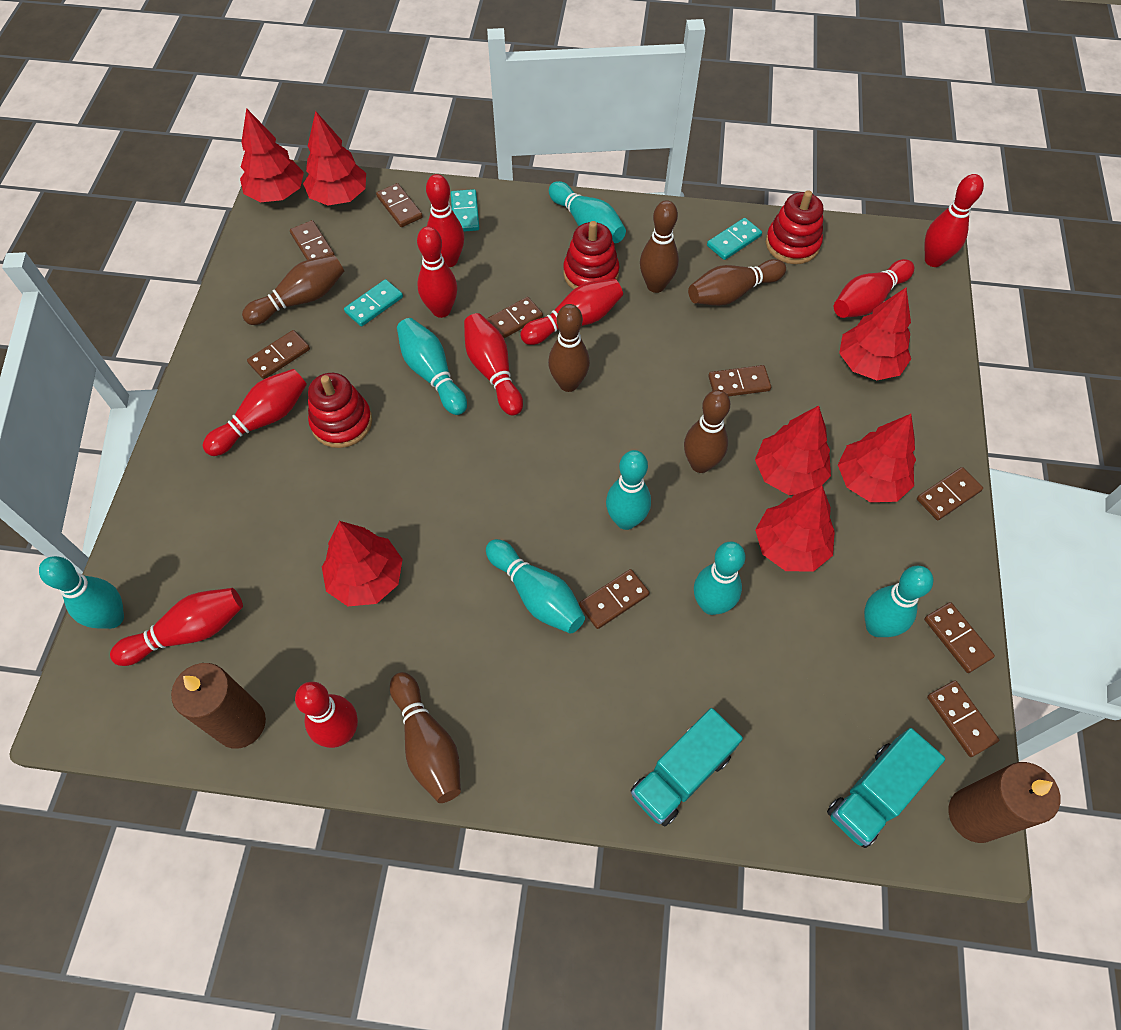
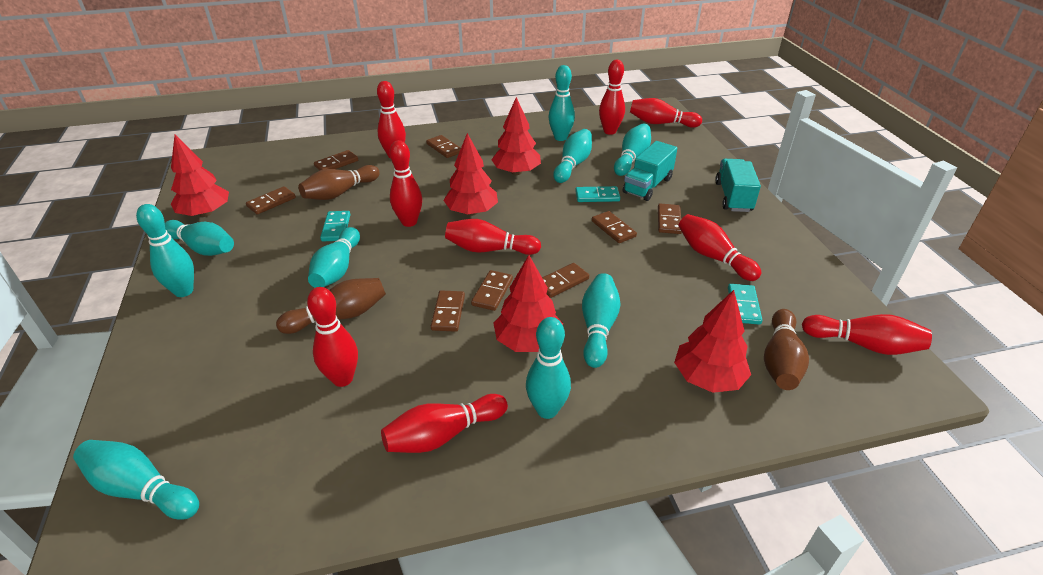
brown bowling pin: [242,255,344,325] [390,672,461,803] [548,304,590,392] [640,200,679,293] [684,390,731,473] [688,259,786,306] = 6 -> [276,278,386,334] [299,165,380,200] [764,309,809,390] = 3
brown candle: [171,663,266,749] [948,762,1061,843] = 2 -> none = 0
brown domino: [247,330,310,379] [290,220,334,260] [376,183,423,227] [486,297,543,338] [579,569,650,629] [708,365,771,397] [917,467,983,520] [924,602,995,673] [927,680,999,757] = 9 -> [246,186,296,214] [314,150,358,170] [426,135,461,158] [431,291,465,332] [471,270,513,311] [542,263,589,298] [592,211,637,243] [658,204,682,234] = 8
red stacking toy: [308,373,372,448] [563,221,619,290] [766,190,824,264] = 3 -> none = 0
red tree: [240,108,304,202] [303,111,366,206] [322,521,403,606] [755,406,831,495] [755,486,835,572] [838,414,916,502] [839,288,911,380] = 7 -> [171,135,229,217] [443,133,498,216] [491,97,541,175] [494,255,563,352] [674,290,751,393] = 5
turquoise bowling pin: [39,556,124,629] [397,318,467,415] [486,539,585,634] [549,181,626,243] [606,450,651,530] [694,542,745,615] [864,566,934,637] = 7 -> [73,440,199,520] [136,204,194,297] [165,220,234,256] [308,227,360,288] [526,317,571,419] [549,65,575,141] [553,129,592,183] [582,273,620,368] [614,124,651,176] = 9

